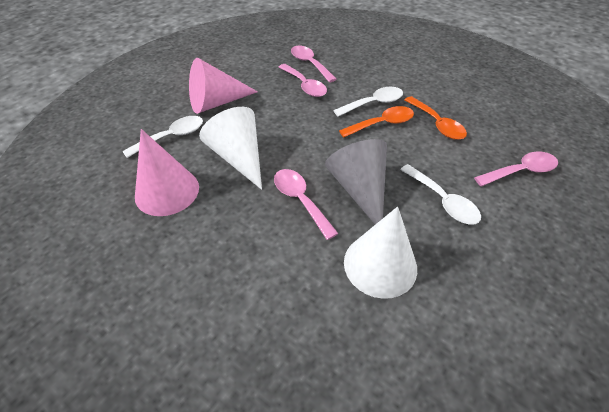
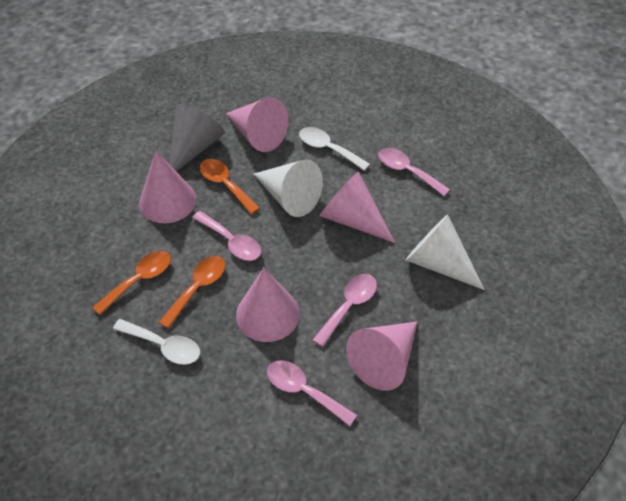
orange spoon: [339,106,414,137] [405,96,467,140] = 2 -> [92,251,171,315] [159,256,225,329] [200,159,260,214] = 3
pink cone: [135,129,199,216] [189,58,258,114] = 2 -> [139,151,196,223] [226,97,288,152] [236,268,300,342] [320,171,395,243] [346,322,417,391] = 5
white spoon: [122,116,203,158] [333,87,403,117] [400,164,481,224] = 3 -> [113,319,200,365] [299,127,370,171] = 2

